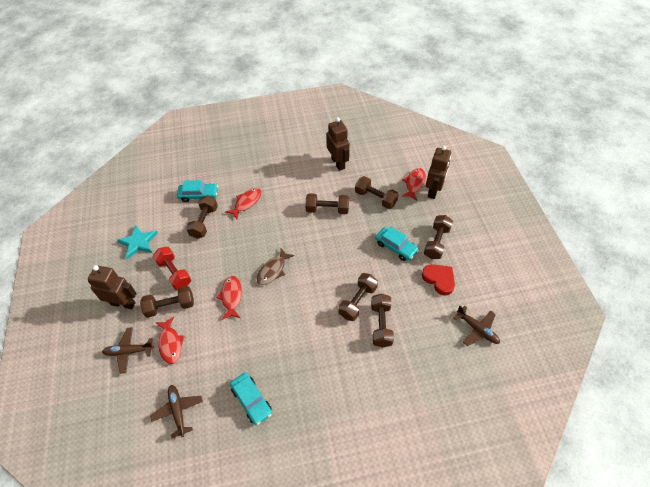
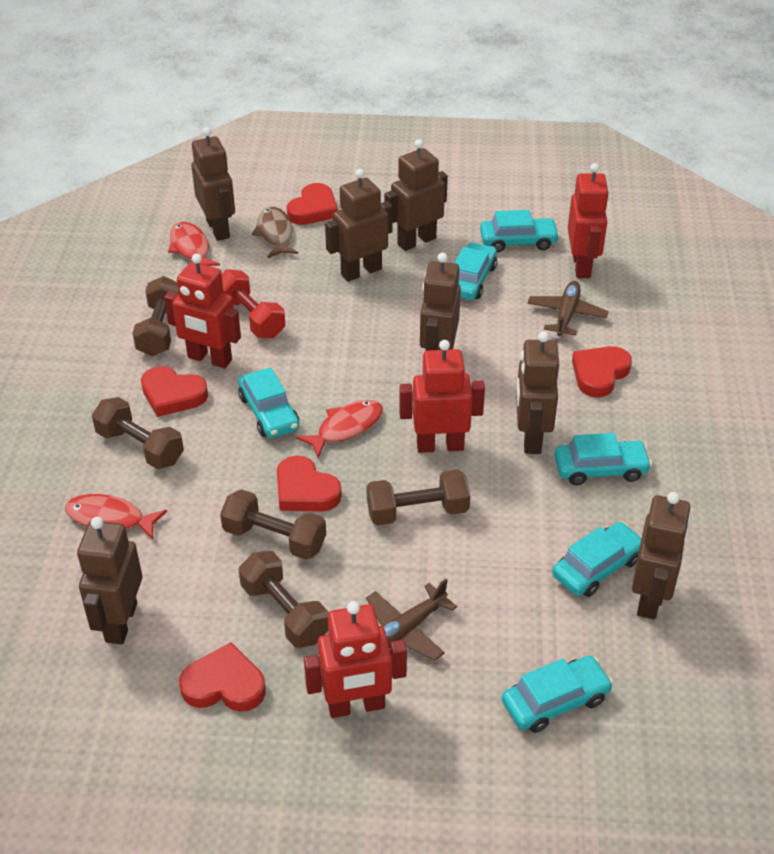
brown dumbbell: [140,286,194,318] [186,195,218,239] [305,193,349,214] [339,273,378,321] [355,176,399,209] [371,294,394,347] [424,215,453,259] = 7 -> [92,397,184,469] [132,276,179,356] [220,489,326,560] [239,551,328,648] [367,469,470,525] = 5
brown plane: [102,327,154,374] [150,385,203,439] [454,306,500,346] = 3 -> [366,579,457,661] [527,281,609,336] = 2
brown robot: [88,265,137,309] [327,117,350,171] [426,145,451,199] = 3 -> [77,517,142,644] [191,127,235,241] [325,169,393,282] [385,139,448,251] [420,253,461,351] [516,331,559,454] [632,492,691,619] = 7
red fish: [155,316,185,364] [217,276,242,320] [226,188,261,219] [401,168,426,200] = 4 -> [65,494,167,540] [168,222,220,266] [296,400,383,458] = 3
red heart: [422,264,455,296] = 1 -> [141,366,208,417] [179,642,266,712] [277,456,342,512] [287,183,338,225] [572,346,632,397] = 5
red robot: none = 0 -> [164,253,241,368] [304,601,407,718] [399,340,485,453] [568,163,609,278] = 4
turquoise car: [177,180,218,202] [230,373,272,425] [375,227,419,261] = 3 -> [238,367,299,438] [454,242,497,300] [480,210,560,252] [502,656,613,733] [552,522,642,597] [554,433,652,485] = 6
turquoise star: [117,225,158,259] = 1 -> none = 0

